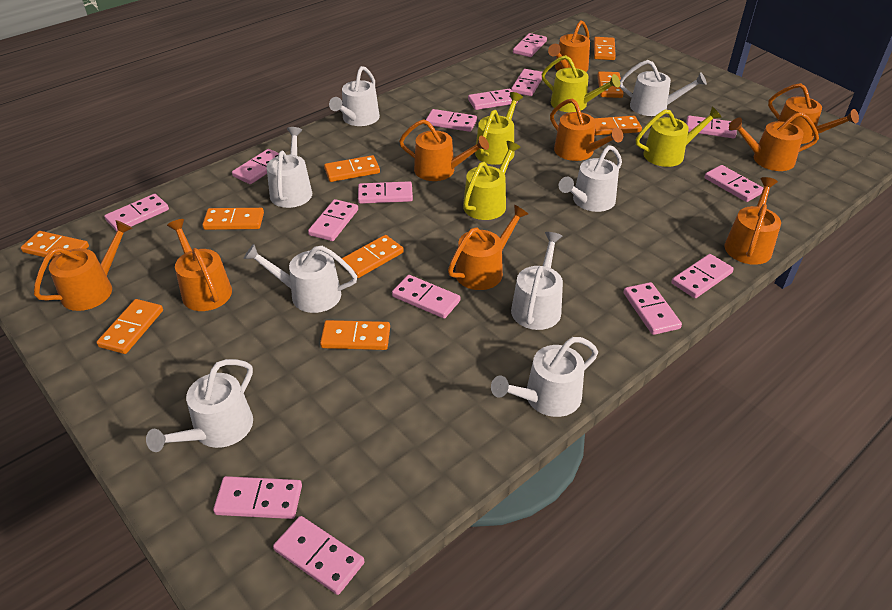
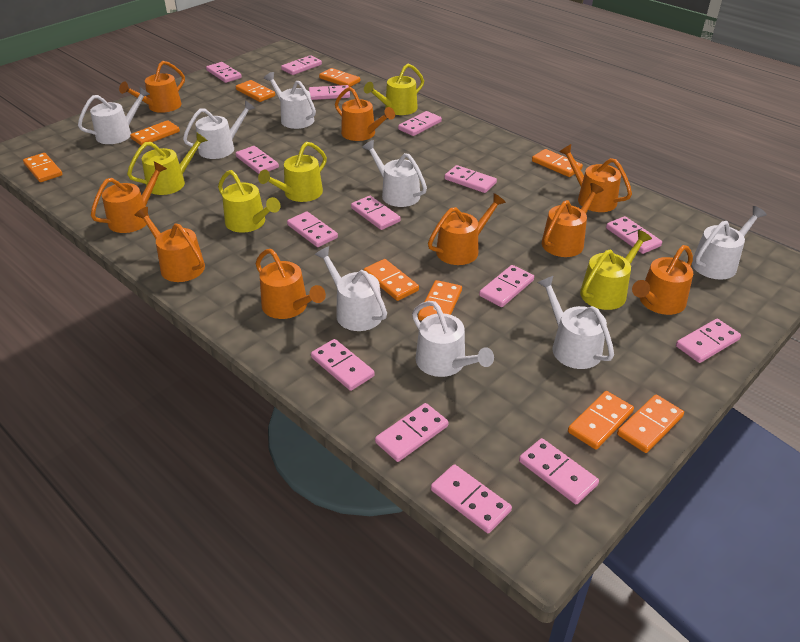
yellow watering can: [463,141,521,220] [475,92,523,165] [542,55,620,112] [636,107,722,167] = 4 -> [127,132,208,195] [218,170,281,233] [258,142,327,202] [364,64,424,115] [580,230,652,310] = 5

